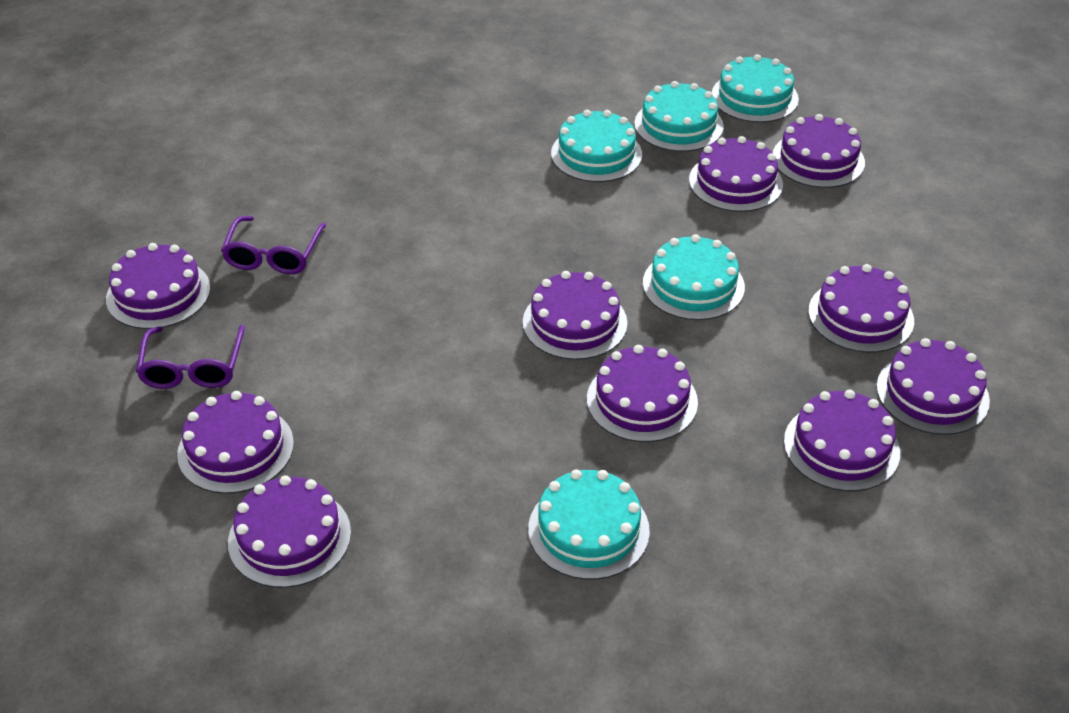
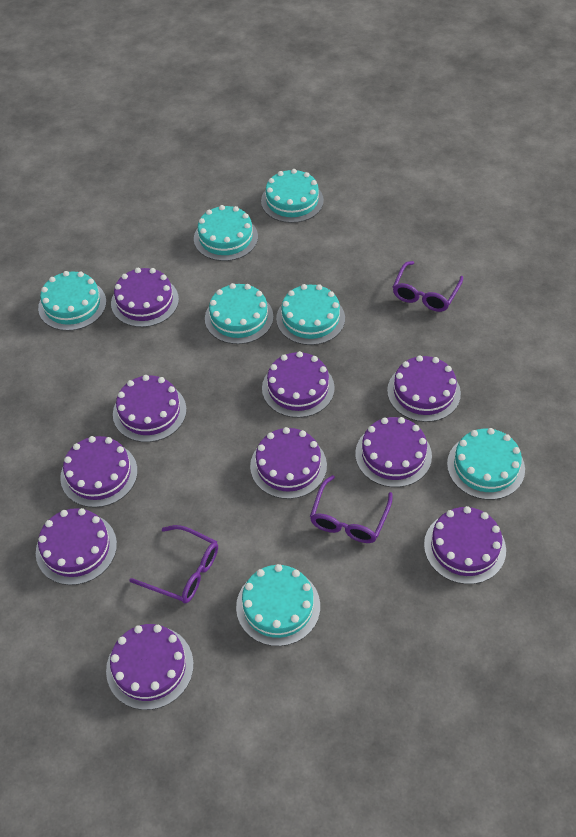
purple glasses: [136,325,245,389] [221,216,326,274] = 2 -> [130,525,218,603] [310,475,393,543] [393,261,463,312] = 3
turquoise cake: [528,469,650,580] [551,110,642,182] [634,81,724,152] [643,234,745,320] [712,54,799,123] = 5 -> [38,271,106,331] [194,205,258,261] [205,283,273,344] [236,564,320,646] [261,169,324,223] [276,284,345,345] [447,428,525,500] = 7

